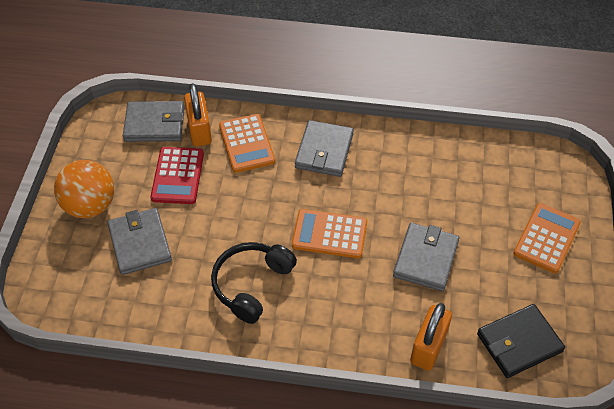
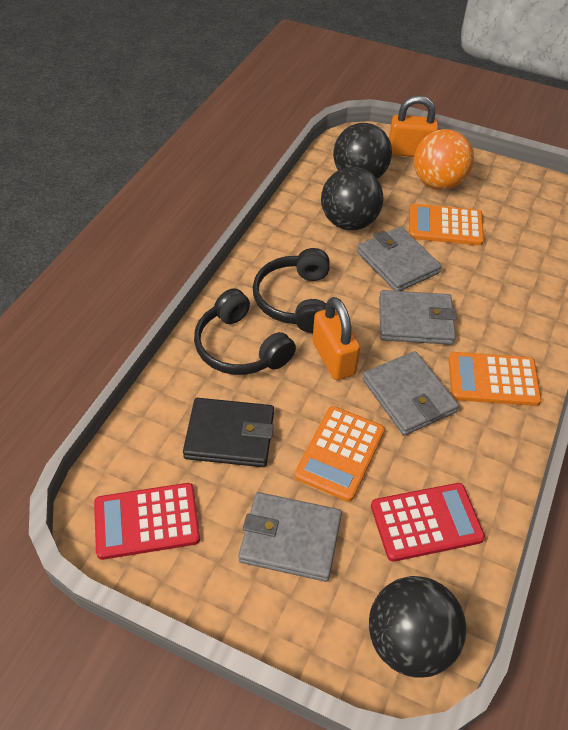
black ball: none = 0 -> [321,167,384,230] [333,123,392,179] [369,576,466,678] = 3
black headphones: [211,242,297,324] = 1 -> [194,288,296,375] [253,248,330,333] = 2
red calculator: [150,147,204,204] = 1 -> [94,483,200,560] [371,483,485,562] = 2

